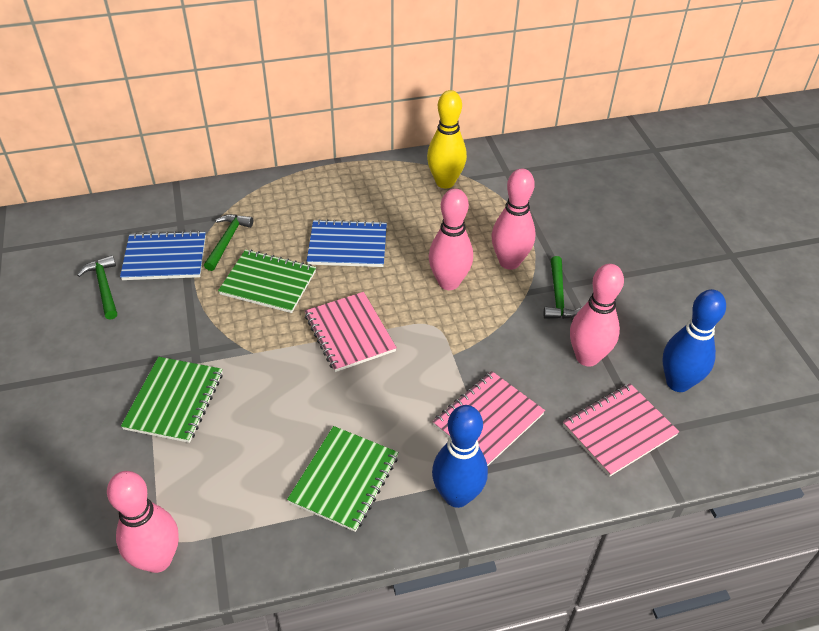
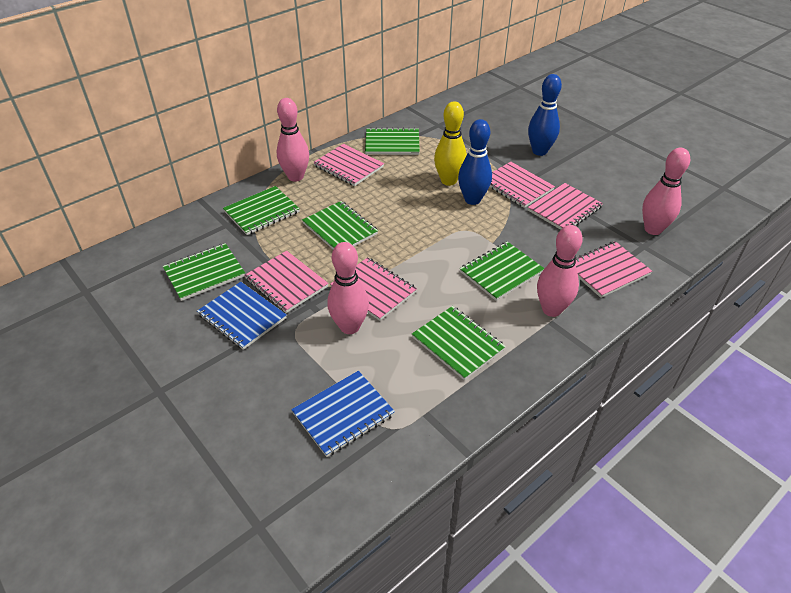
green hammer: [77,255,117,320] [204,214,253,271] [544,256,582,319] = 3 -> none = 0
green notebook: [121,357,223,443] [218,249,316,313] [287,426,399,532] = 3 -> [163,243,245,301] [223,186,300,235] [302,201,378,249] [365,127,420,155] [412,306,506,380] [460,241,545,301] = 6
pink notebook: [305,292,397,372] [432,371,545,466] [563,383,679,477] = 3 -> [244,251,329,313] [313,144,384,186] [330,257,417,321] [490,162,555,208] [528,183,603,230] [575,241,652,298] = 6

